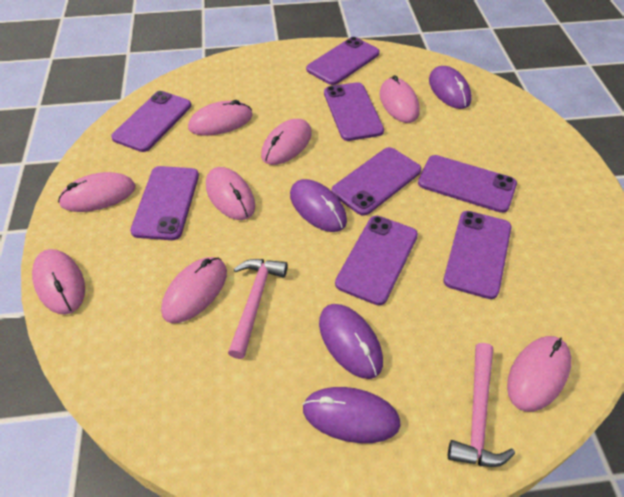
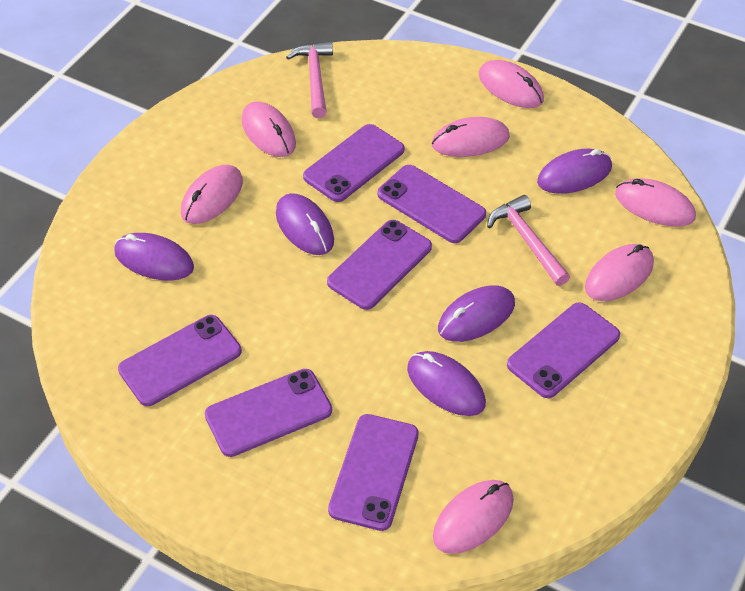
pink mouse: [32,249,85,315] [58,172,135,212] [161,257,227,323] [188,100,253,136] [206,167,255,220] [261,119,312,165] [380,75,420,123] [507,336,571,412] = 8 -> [181,165,243,224] [242,102,296,157] [432,117,510,157] [433,480,514,554] [479,60,544,108] [585,244,654,301] [615,178,696,227] = 7
purple mouse: [290,179,347,232] [302,387,401,443] [319,304,383,379] [429,66,472,109] = 4 -> [114,233,194,281] [276,193,334,255] [407,351,486,416] [438,285,515,342] [537,149,612,194] = 5
purple phone: [111,91,191,152] [130,166,199,240] [306,37,380,85] [324,82,384,141] [331,147,421,216] [335,216,418,305] [418,155,517,213] [443,211,512,299] = 8 -> [118,315,241,406] [205,369,332,457] [303,124,404,202] [327,220,432,310] [328,414,419,531] [377,165,486,243] [507,302,620,398] = 7

